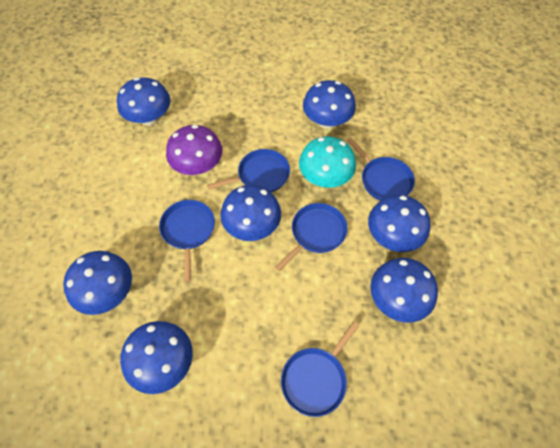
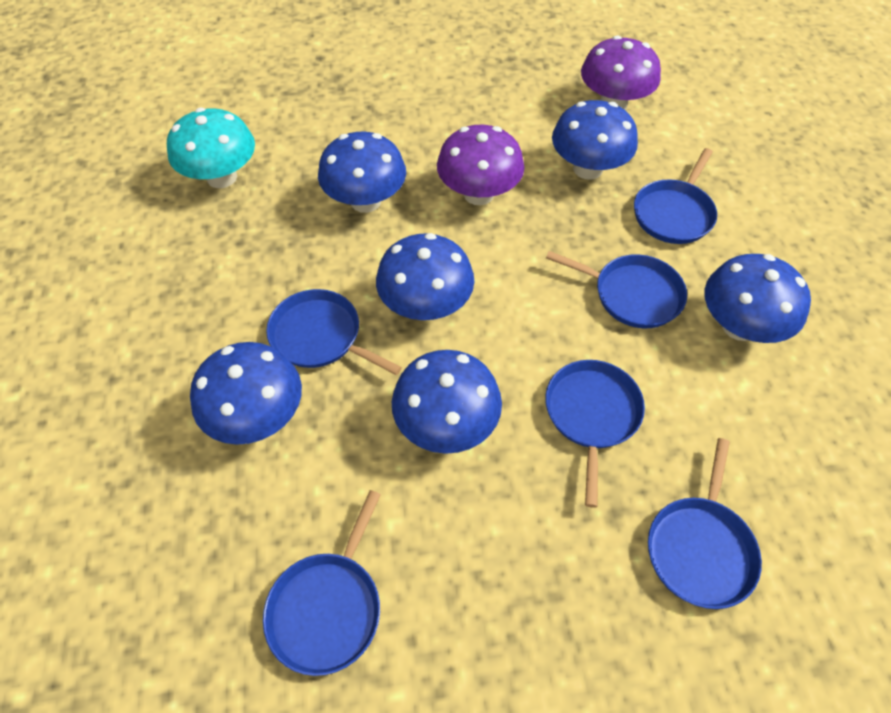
blue mushroom: [63,251,132,315] [117,77,170,126] [120,321,193,394] [220,185,281,241] [303,80,356,129] [368,195,431,252] [370,258,438,323] = 7 -> [190,342,302,445] [318,132,406,213] [376,233,474,320] [392,350,502,454] [552,100,638,180] [704,254,811,343] = 6
blue pan: [159,200,215,282] [207,149,290,192] [275,203,348,271] [281,321,359,417] [347,138,415,201] = 5 -> [263,490,381,676] [266,289,402,375] [545,360,645,508] [546,251,687,328] [634,148,717,244] [648,438,762,609] = 6
purple mushroom: [166,125,223,175] = 1 -> [437,125,524,205] [581,36,661,110] = 2

